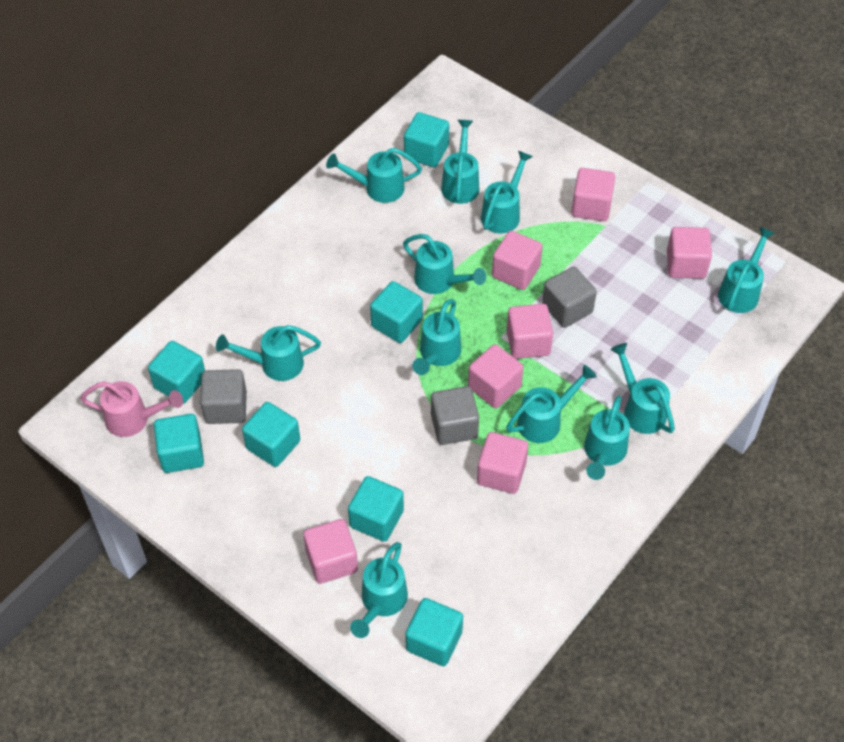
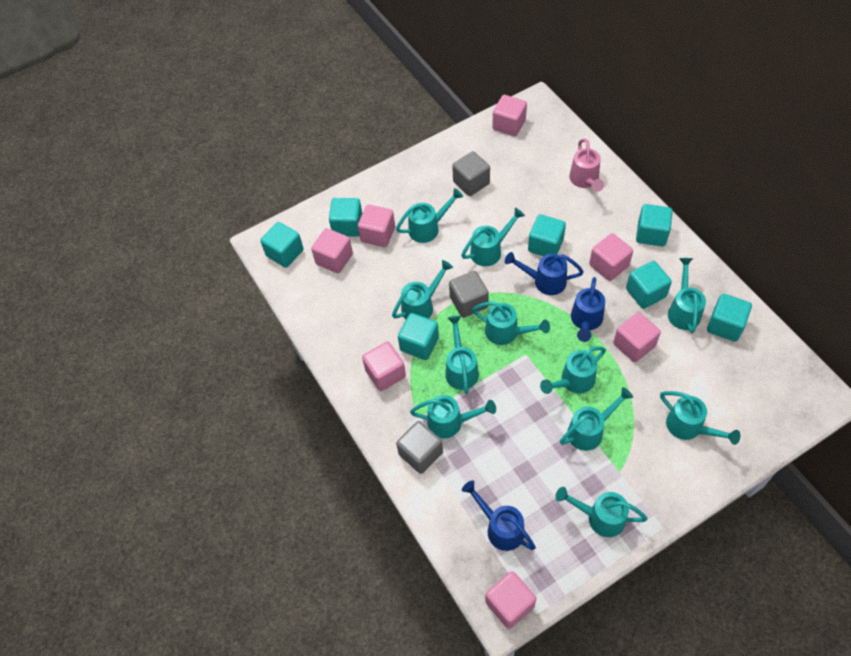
blue watering can: none = 0 -> [462,480,536,551] [505,252,584,295] [571,277,605,342] = 3

